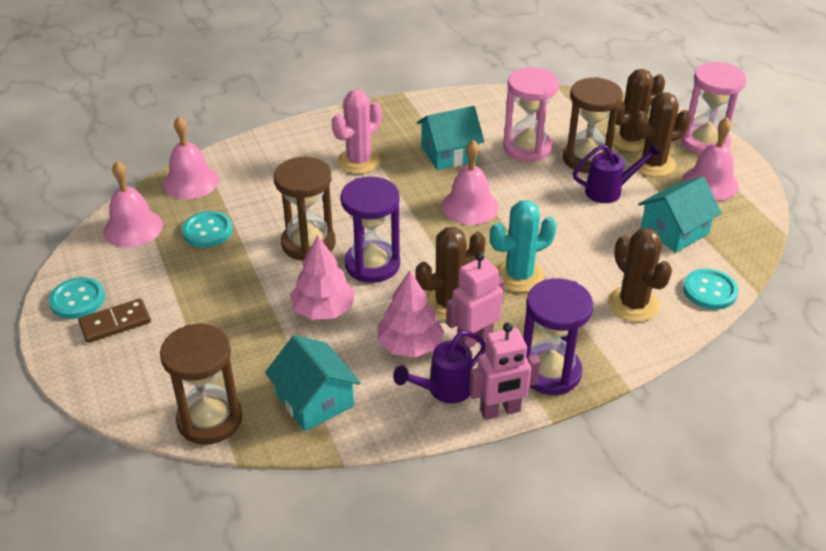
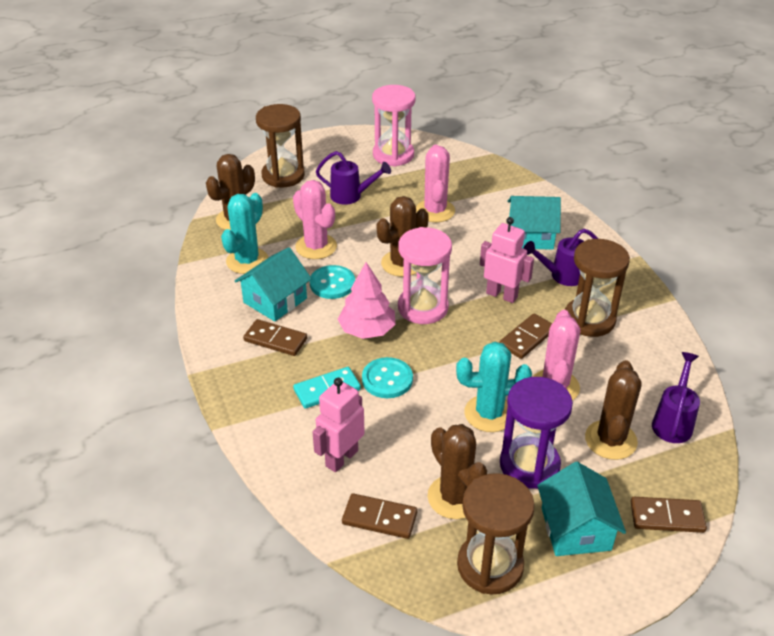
brown domino: [78,298,151,343] = 1 -> [243,319,307,356] [342,493,417,539] [499,313,552,359] [630,497,707,533] = 4
pink bell: [103,161,163,247] [163,116,219,199] [442,140,499,225] [682,117,739,201] = 4 -> none = 0
pink cactus: [332,90,382,174] = 1 -> [293,180,337,259] [416,145,455,222] [533,310,580,401] = 3
pink tree: [290,235,355,320] [377,270,445,357] = 2 -> [337,262,396,339] = 1
purple hourglass: [341,177,400,283] [523,278,593,395] = 2 -> [500,377,573,489] = 1
purple watering can: [393,331,486,403] [573,143,661,203] = 2 -> [316,151,391,205] [523,229,598,286] [652,352,700,443] = 3
turquoise button: [49,277,105,319] [182,211,233,248] [683,269,738,310] = 3 -> [310,265,355,299] [362,357,413,398] = 2
turquoise cactus: [490,200,557,292] = 1 -> [221,193,268,274] [456,342,532,432] = 2
turquoise domino: none = 0 -> [293,367,361,409] = 1

